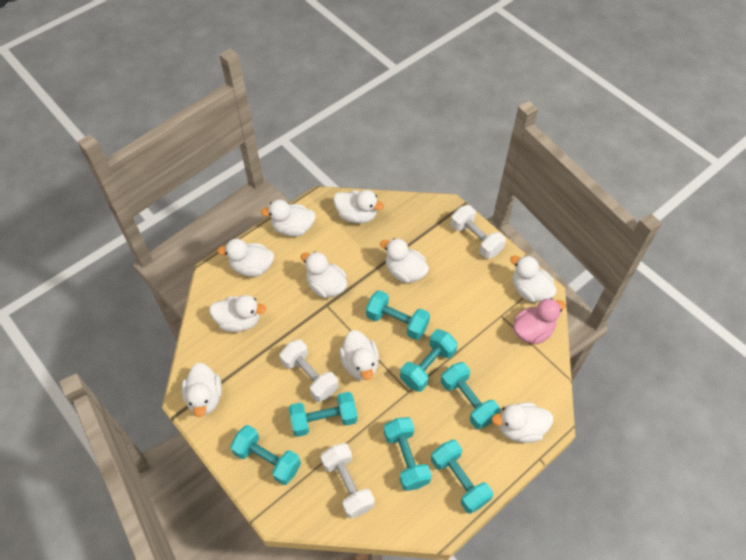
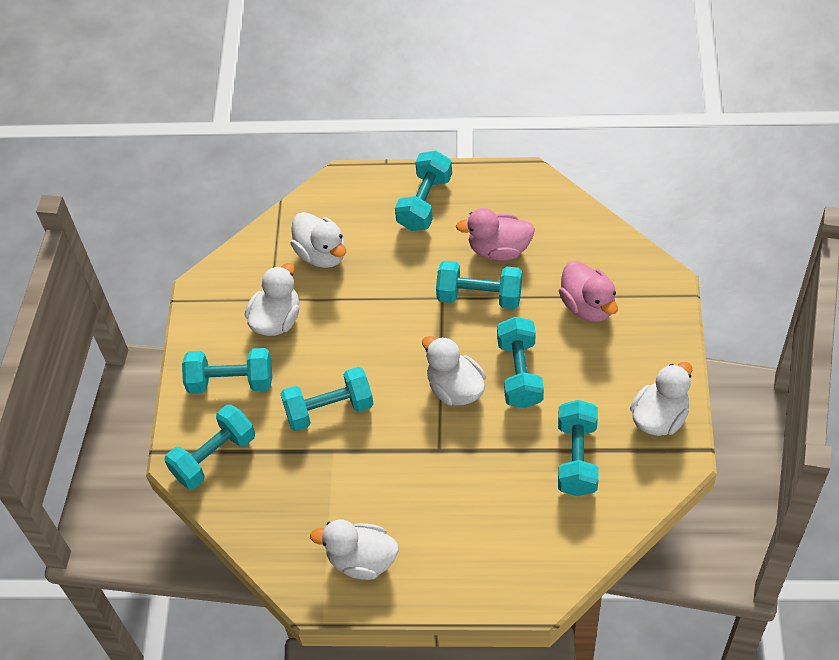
pink duck: [513,298,566,345] = 1 -> [456,208,535,261] [559,261,618,322] = 2
white duck: [182,363,222,417] [209,295,266,332] [217,239,274,277] [261,200,316,237] [301,252,347,298] [333,190,384,223] [339,330,379,380] [380,238,429,283] [492,403,553,443] [510,255,557,303] = 10 -> [245,263,299,336] [290,212,346,268] [310,520,399,580] [422,336,486,406] [630,362,692,436] = 5
white dumbbell: [280,339,338,402] [321,443,375,519] [450,205,506,259] = 3 -> none = 0

